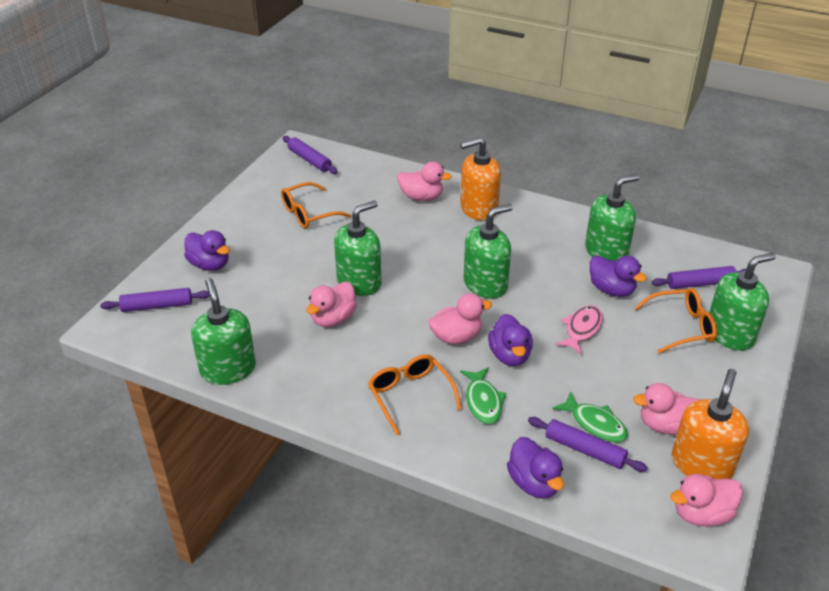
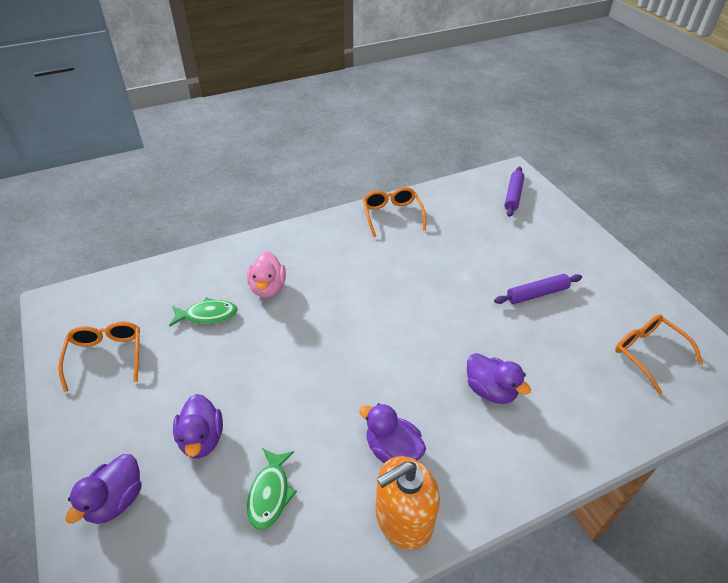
green soap dispenser: [191,278,256,385] [334,200,382,296] [463,204,513,298] [585,174,640,261] [709,253,776,351] = 5 -> none = 0
orange soap dispenser: [460,137,501,221] [671,369,749,479] = 2 -> [375,456,440,550] = 1
pink duck: [306,282,357,327] [397,162,452,201] [428,293,492,344] [633,383,701,435] [670,474,743,526] = 5 -> [247,251,286,298] = 1
pink fish: [555,305,603,355] = 1 -> none = 0
purple rolling pin: [100,288,210,312] [282,136,338,174] [528,417,648,472] [652,266,746,289] = 4 -> [494,274,582,304] [505,167,524,217] = 2

